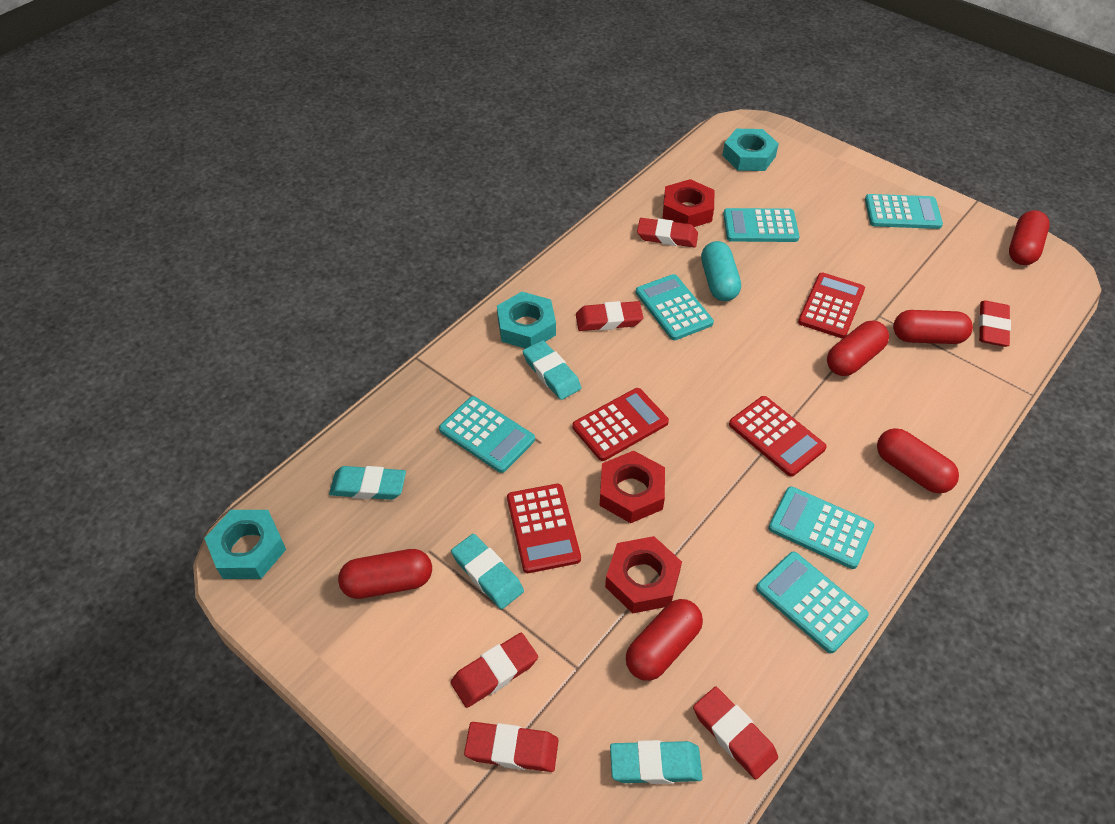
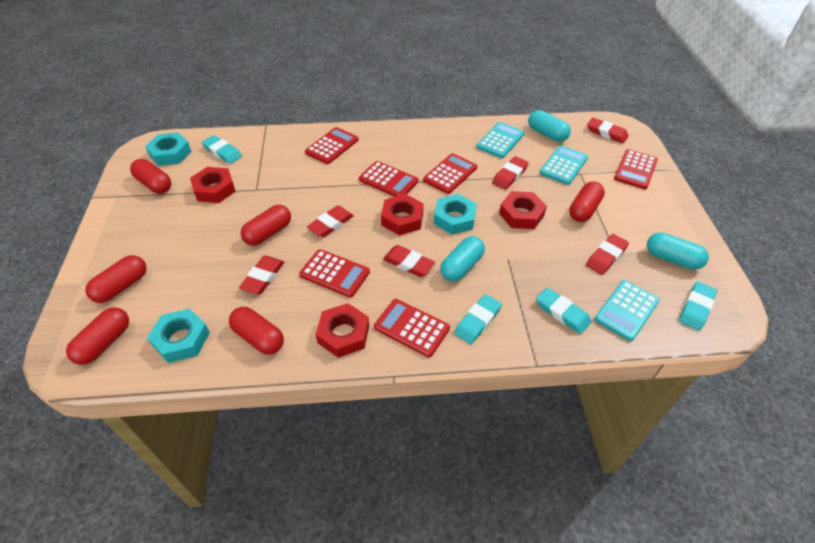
red calculator: [507,484,581,573] [572,388,669,461] [729,396,827,477] [798,273,865,338] = 4 -> [299,249,370,298] [305,127,359,164] [359,161,419,197] [374,299,450,357] [423,153,477,194] [614,149,658,189] = 6
red nut: [600,451,665,523] [605,536,682,614] [663,179,714,227] = 3 -> [190,167,236,203] [316,303,369,358] [381,194,424,235] [499,191,547,229] = 4
turquoise calculator: [439,396,535,473] [636,274,714,340] [723,208,799,242] [756,552,869,653] [768,486,874,569] [865,194,943,229] = 6 -> [476,122,525,158] [540,145,588,185] [594,280,660,341] = 3
turquoise capsule: [701,241,741,301] = 1 -> [440,236,485,282] [528,110,571,142] [647,232,709,270] = 3

